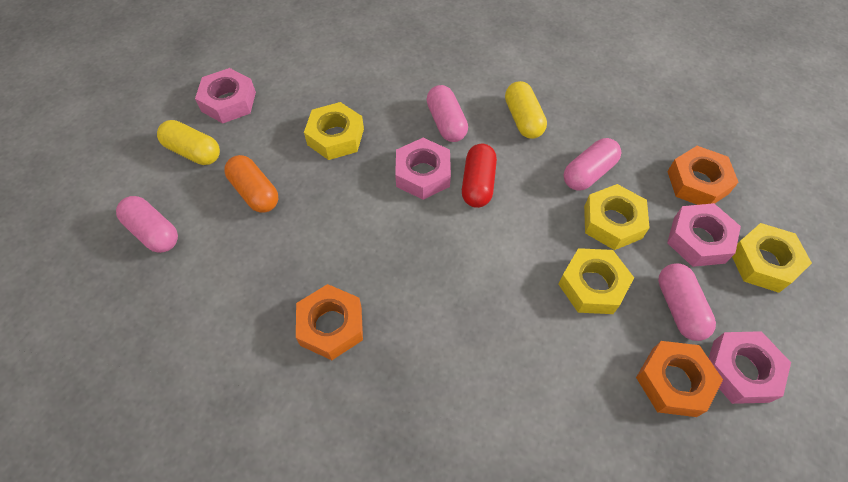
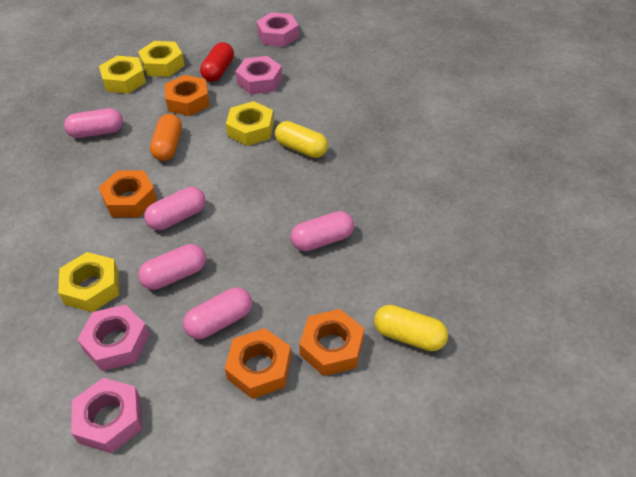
orange nut: [296,284,363,360] [636,341,723,417] [667,146,739,205] = 3 -> [98,171,157,217] [164,75,210,116] [225,328,291,399] [299,309,364,376] = 4
pink capsule: [116,196,178,253] [426,85,468,142] [564,138,621,191] [658,263,716,341] = 4 -> [64,108,123,138] [138,244,206,290] [144,187,206,230] [183,288,252,339] [291,211,354,251] = 5

